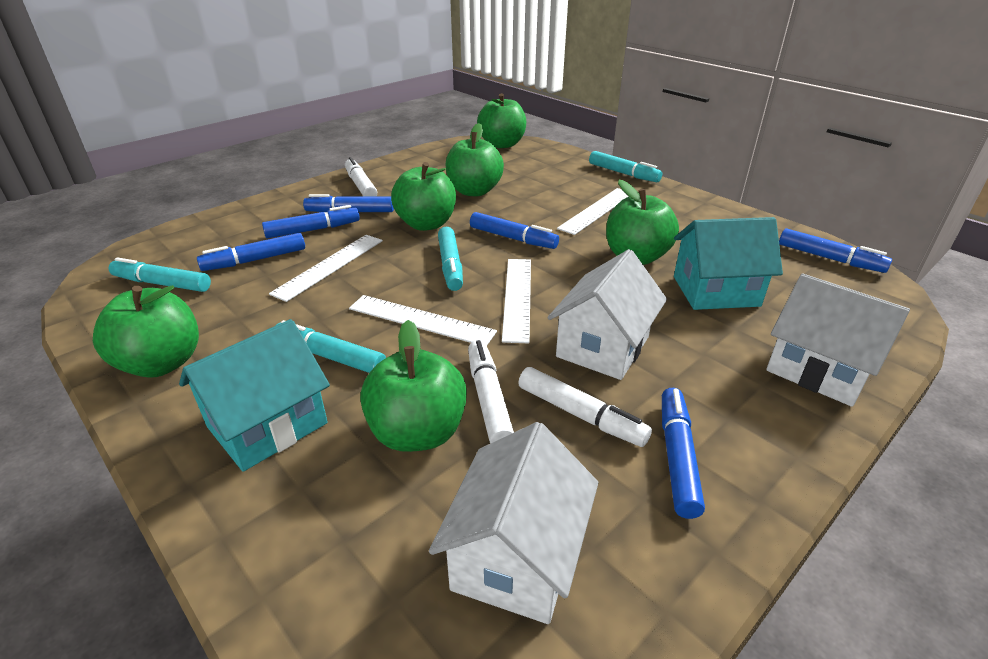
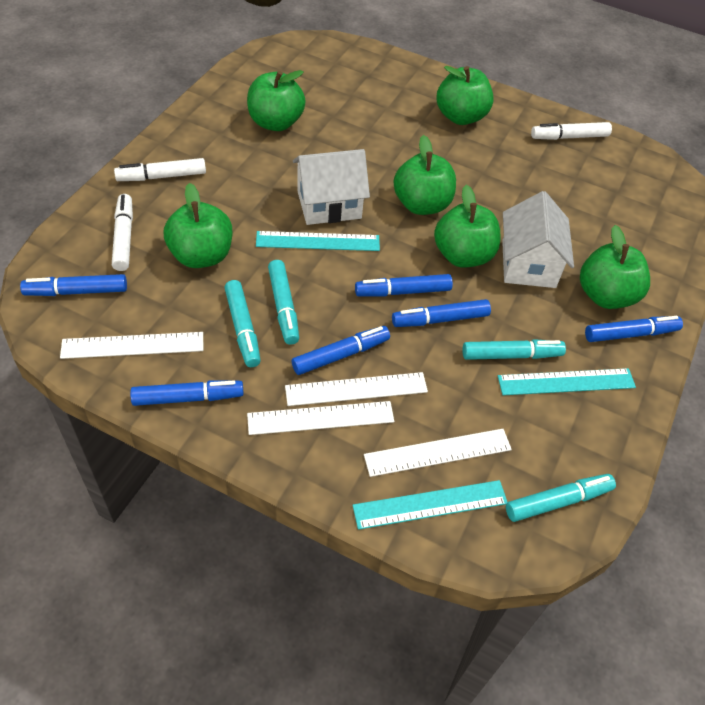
turquoise house: [179,319,330,472] [674,217,783,310] = 2 -> none = 0
turquoise ruler: none = 0 -> [256,231,380,251] [353,480,508,530] [498,368,636,395] = 3
white house: [429,422,598,624] [547,249,667,380] [766,273,910,407] = 3 -> [293,149,370,225] [502,191,574,288] = 2

